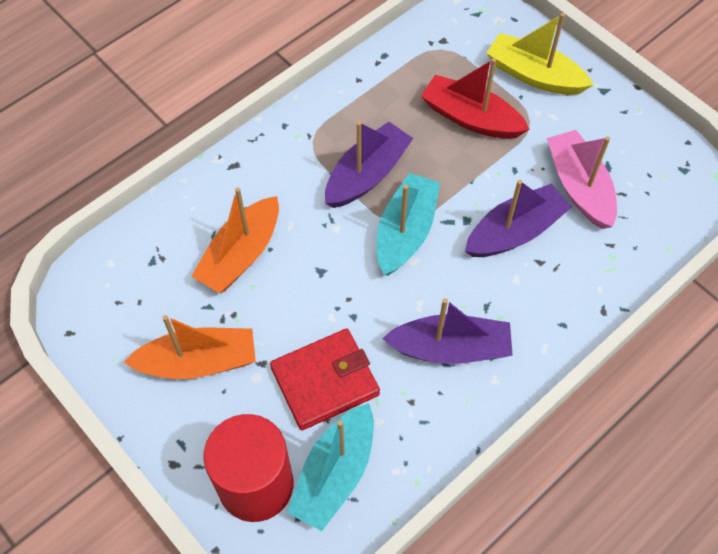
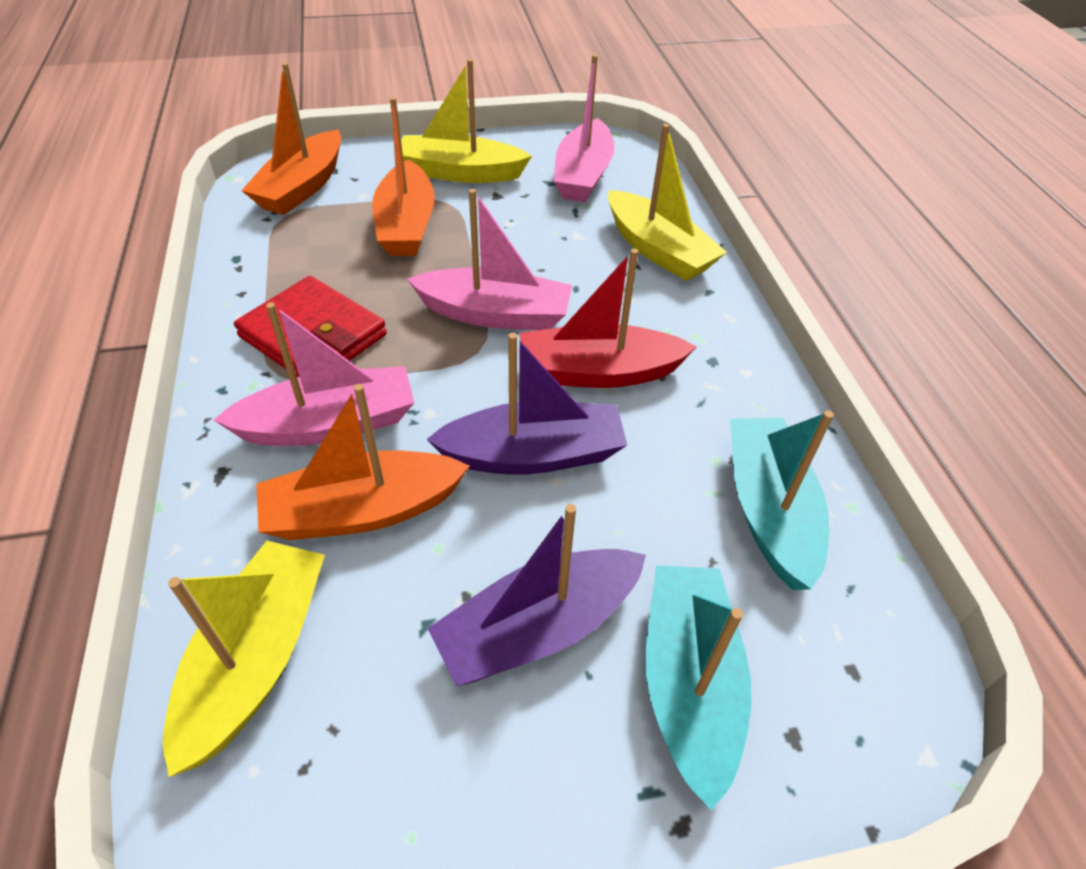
orange boat: [124,315,256,379] [191,187,279,293] = 2 -> [241,63,341,215] [257,384,470,540] [372,97,435,256] = 3
pink boat: [547,130,617,229] = 1 -> [214,302,414,446] [407,189,572,330] [554,54,615,202] = 3
purple boat: [325,121,413,208] [382,298,513,364] [465,180,572,257] = 3 -> [426,333,627,475] [428,504,646,686] = 2
red cylinder: [203,414,294,522] = 1 -> none = 0
yellow boat: [487,13,593,95] = 1 -> [163,541,325,777] [401,59,532,183] [608,124,727,281] = 3

